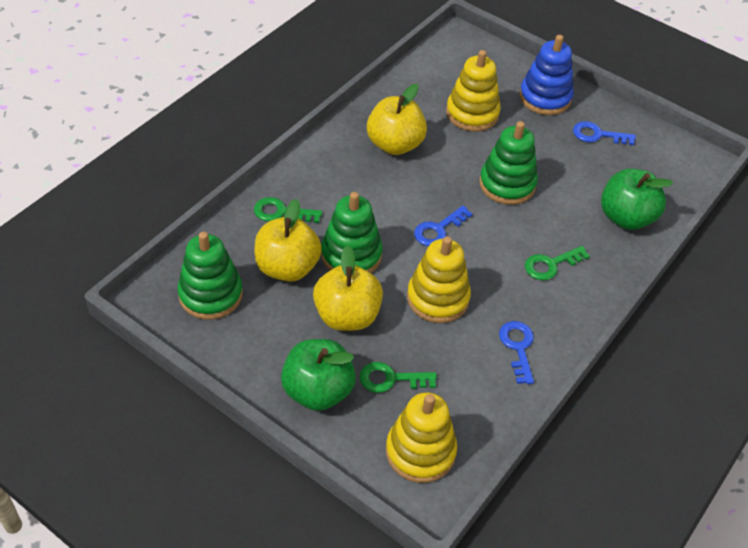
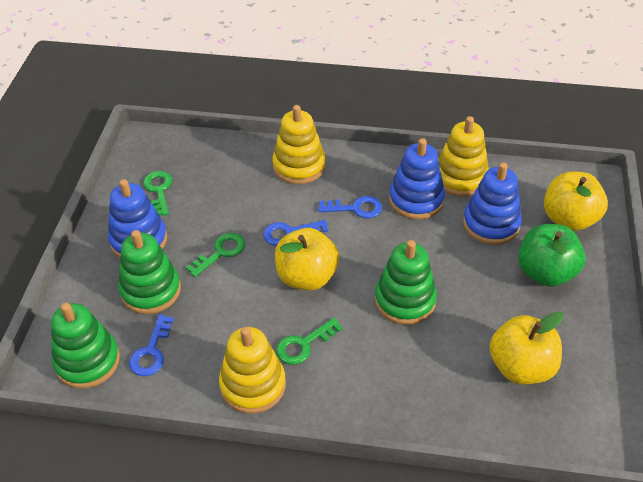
blue stacking toy: [520,35,573,115] = 1 -> [108,179,167,258] [389,138,445,220] [463,163,522,245] = 3
green apple: [281,339,356,411] [601,169,673,230] = 2 -> [518,224,586,287] = 1

